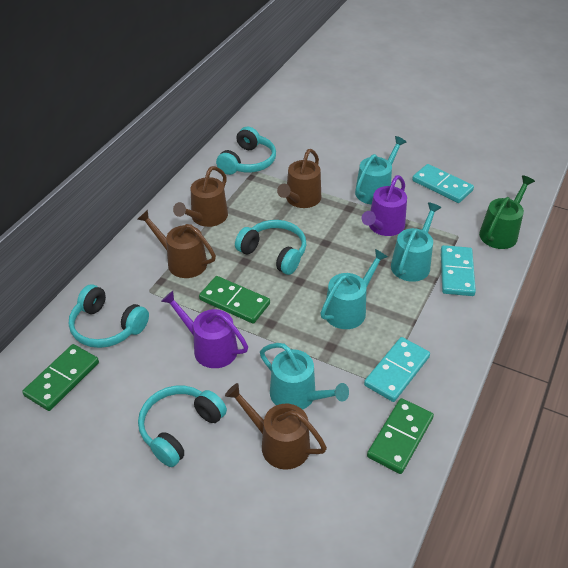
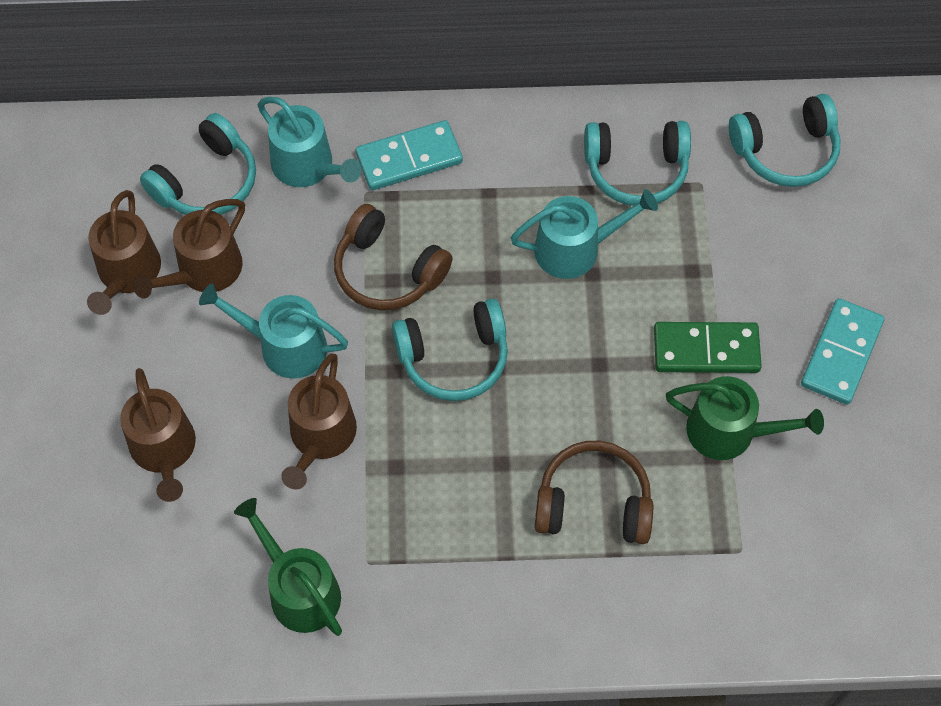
brown headphones: none = 0 -> [334,204,452,310] [535,441,653,544] = 2
green domino: [22,344,99,411] [199,276,270,324] [367,398,434,474] = 3 -> [654,322,762,373] = 1
green watering can: [479,175,535,249] = 1 -> [234,498,342,636] [666,376,824,460] = 2
purple watering can: [161,291,248,368] [362,175,407,236] = 2 -> none = 0
turquoise domino: [364,337,430,402] [412,164,474,203] [441,245,476,296] = 3 -> [356,120,463,190] [801,298,885,405] = 2
turquoise watering can: [260,343,349,410] [320,249,388,329] [355,136,406,205] [391,202,441,282] = 4 -> [199,284,348,379] [258,97,361,187] [511,189,658,279] = 3

